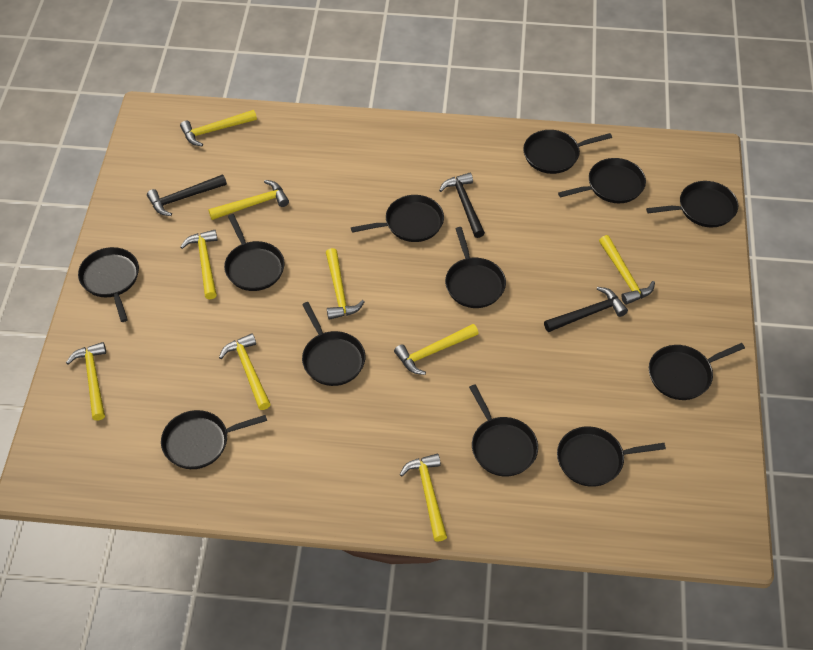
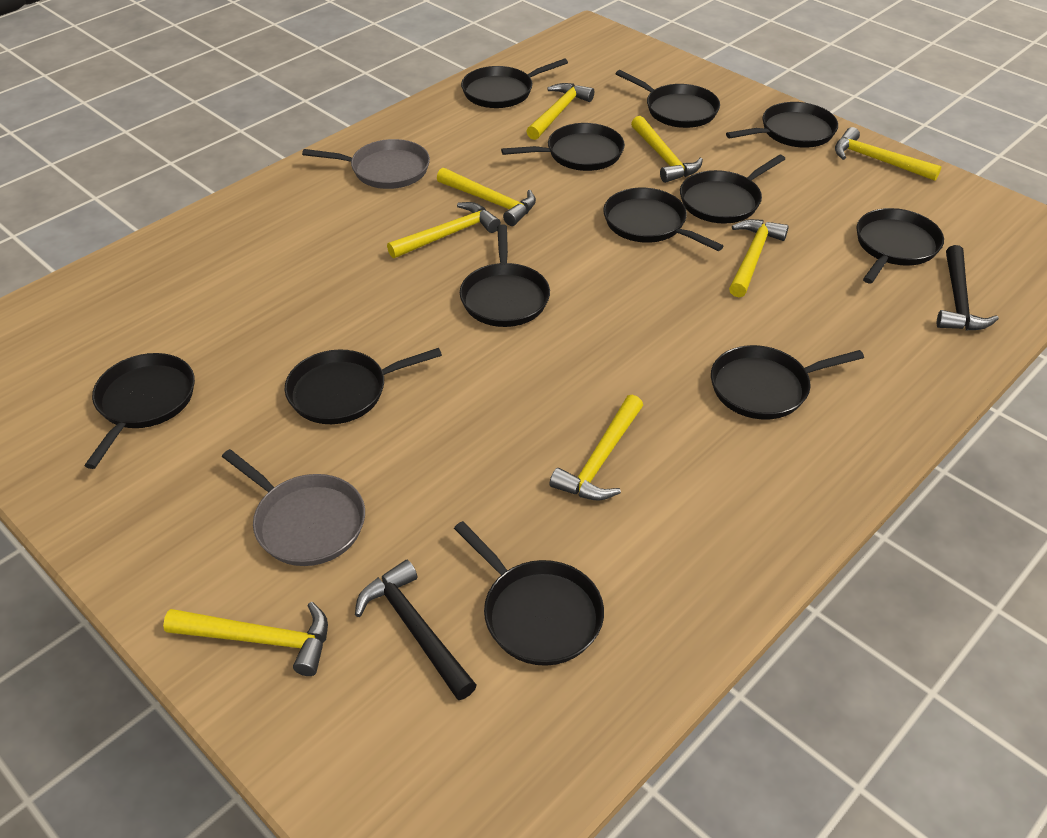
black hammer: [147,174,227,216] [439,173,485,238] [544,287,628,332] = 3 -> [355,560,477,700] [937,245,999,330] = 2
grey pan: none = 0 -> [222,449,365,566] [302,139,430,189] = 2
yellow hammer: [66,342,106,421] [180,110,257,146] [180,230,218,299] [208,180,289,220] [219,333,271,410] [326,248,365,320] [394,324,479,375] [400,454,447,542] [599,235,655,305] = 9 -> [163,602,328,676] [387,202,501,258] [437,168,536,226] [526,83,594,140] [549,395,643,500] [631,116,703,183] [729,219,789,297] [835,127,941,181] = 8

